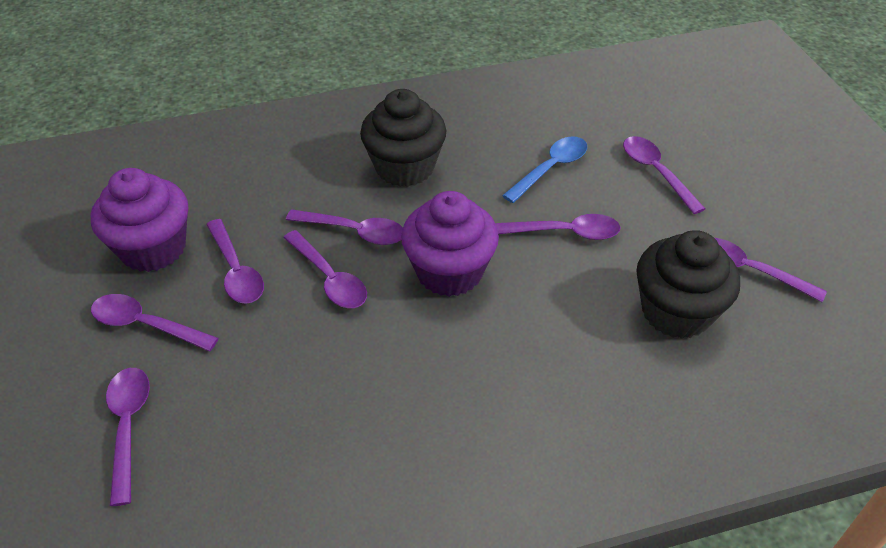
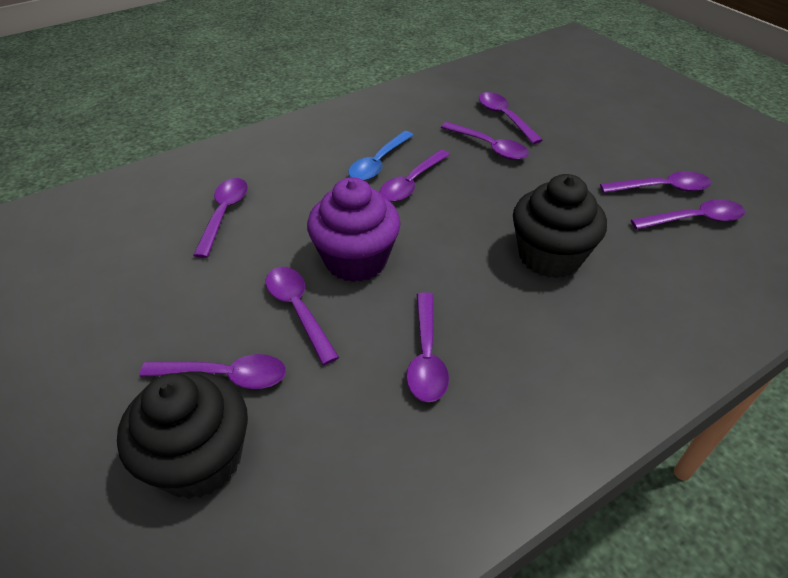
purple cupcake: [91,168,188,272] [401,191,499,297] = 2 -> [307,177,401,282] = 1
purple spoon: [91,294,219,351] [106,368,150,506] [206,219,264,304] [283,230,367,308] [286,209,403,245] [495,214,621,240] [623,136,705,214] [715,238,827,302] = 8 -> [139,354,286,389] [193,178,248,258] [266,267,339,365] [380,150,450,202] [406,292,449,402] [441,122,529,160] [479,92,543,144] [600,171,711,193] [631,199,745,230] = 9

